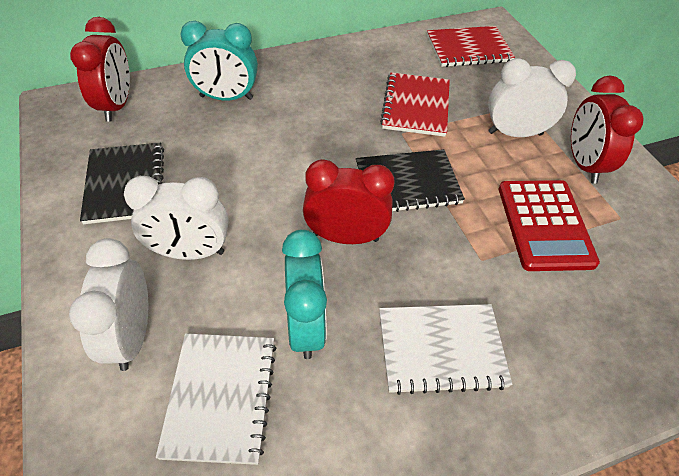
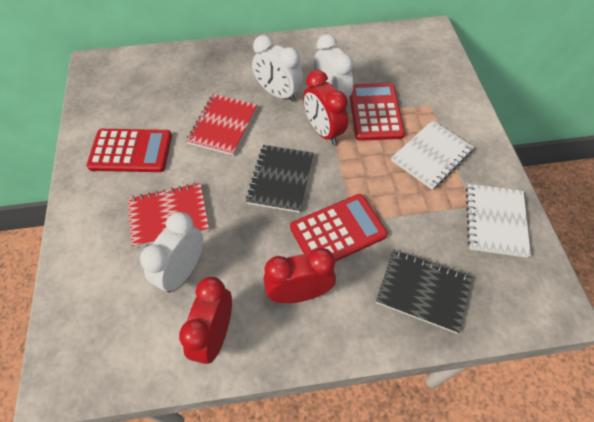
red calculator: [499,180,600,271] = 1 -> [87,129,172,172] [290,194,388,262] [349,83,405,141] = 3
turquoise clock: [181,21,258,101] [282,229,327,359] = 2 -> none = 0

